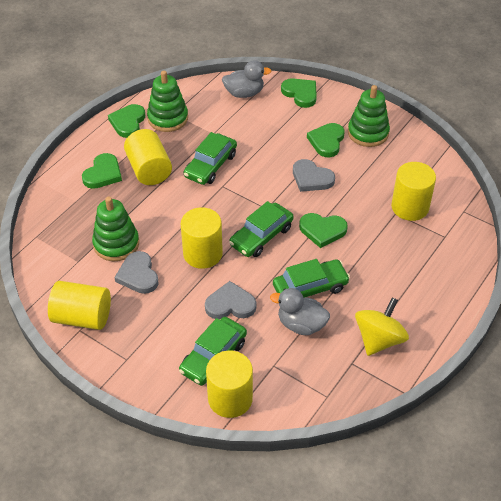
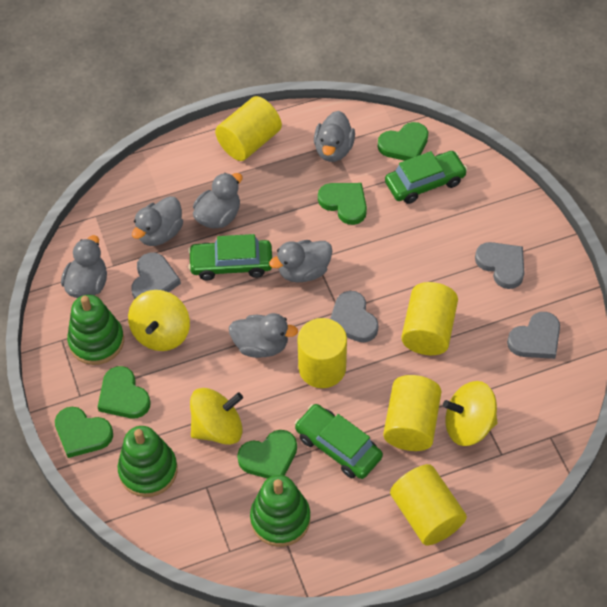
green car: [179,317,247,386] [183,132,237,185] [229,201,294,257] [273,259,350,298] = 4 -> [188,234,272,281] [295,404,383,479] [385,151,468,204] = 3
grey duck: [222,60,272,98] [270,288,330,335] = 2 -> [61,235,107,298] [132,196,183,246] [193,173,243,228] [229,313,298,358] [269,240,332,283] [314,111,355,162] = 6
grey heart: [114,251,159,294] [205,281,256,319] [293,159,335,192] = 3 -> [131,252,181,299] [330,291,379,342] [475,242,524,289] [507,312,560,359] = 4
yellow spinning top: [355,297,409,356] = 1 -> [128,290,190,351] [190,388,243,445] [443,381,498,446] = 3

